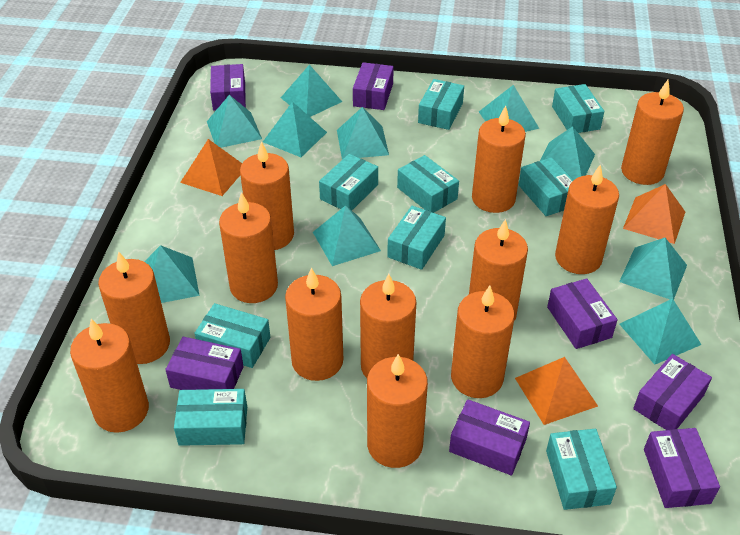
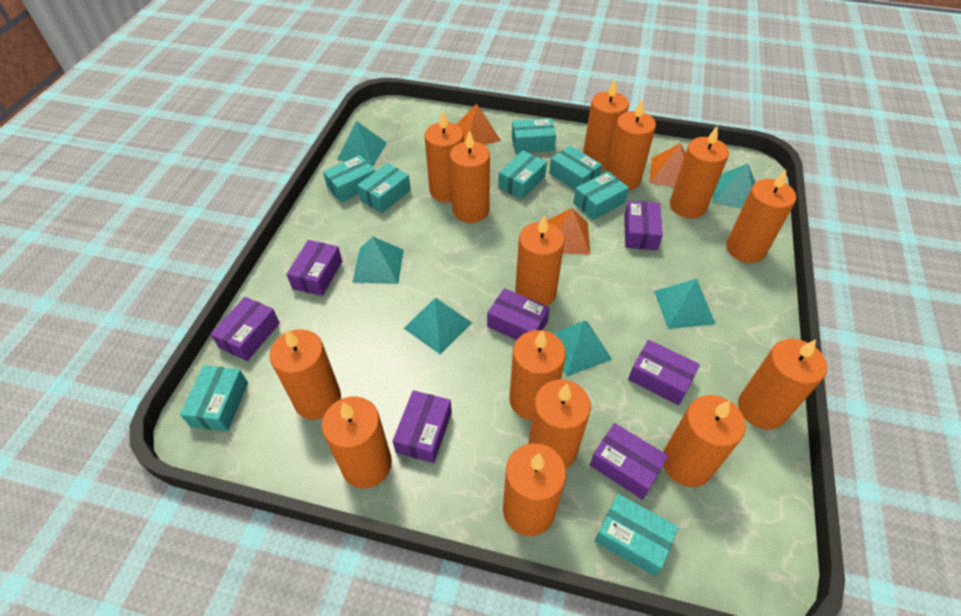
orange candle: [70,319,149,433] [98,251,170,364] [219,192,278,303] [240,141,294,250] [285,268,343,381] [360,274,416,378] [367,354,428,468] [451,285,515,398] [469,219,528,321] [472,106,526,213] [555,164,619,274] [621,80,684,185] = 12 -> [269,329,341,420] [322,397,392,488] [425,111,464,202] [450,130,490,223] [503,443,566,536] [509,330,566,420] [515,215,565,306] [528,380,591,468] [583,79,629,170] [606,99,656,191] [663,395,746,487] [670,125,729,218] [726,170,796,263] [738,339,827,430] = 14
turquoise box: [174,389,247,446] [194,303,270,368] [319,154,378,210] [387,206,446,270] [397,155,459,213] [418,79,464,130] [519,157,573,216] [546,429,617,510] [552,84,604,133] = 9 -> [180,365,248,432] [323,155,375,203] [357,163,411,213] [498,151,547,199] [512,118,556,153] [549,145,602,190] [573,171,629,220] [595,494,678,576] = 8
turquoise pyramid: [144,245,200,303] [207,95,262,148] [263,102,327,157] [281,65,342,117] [313,205,381,266] [337,107,389,159] [479,85,539,132] [540,126,595,180] [619,238,687,300] [619,298,702,365] = 10 -> [337,121,387,167] [352,236,404,284] [404,297,472,354] [552,321,612,376] [654,279,715,329] [712,163,755,209] = 6

